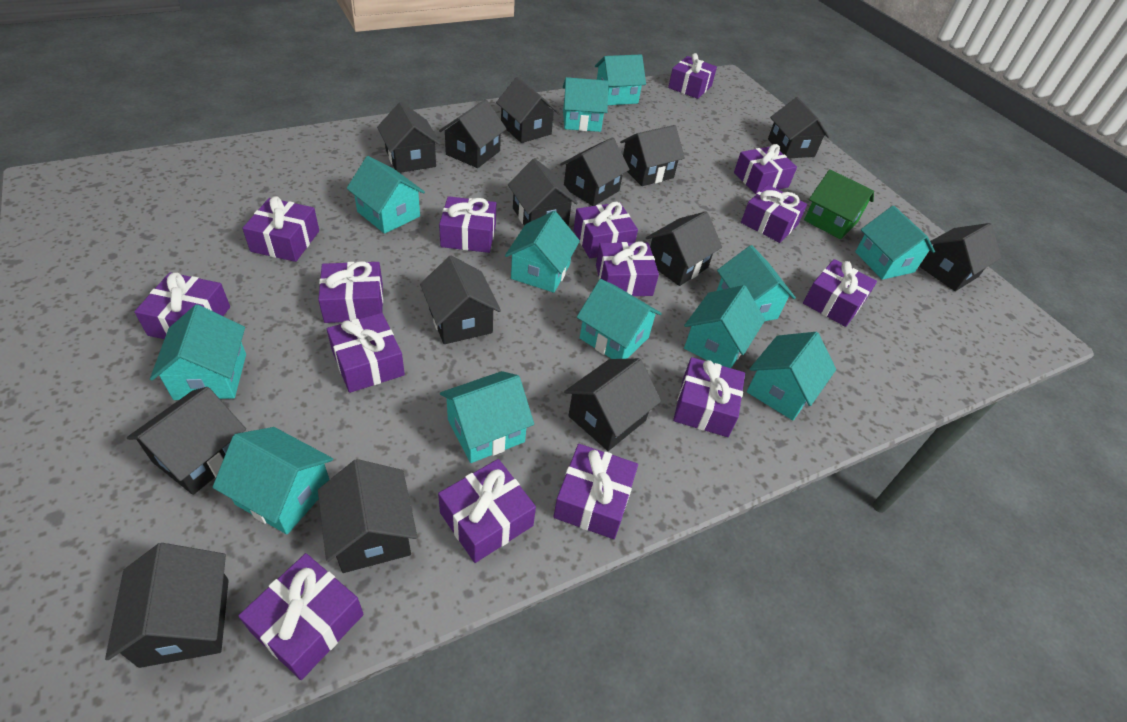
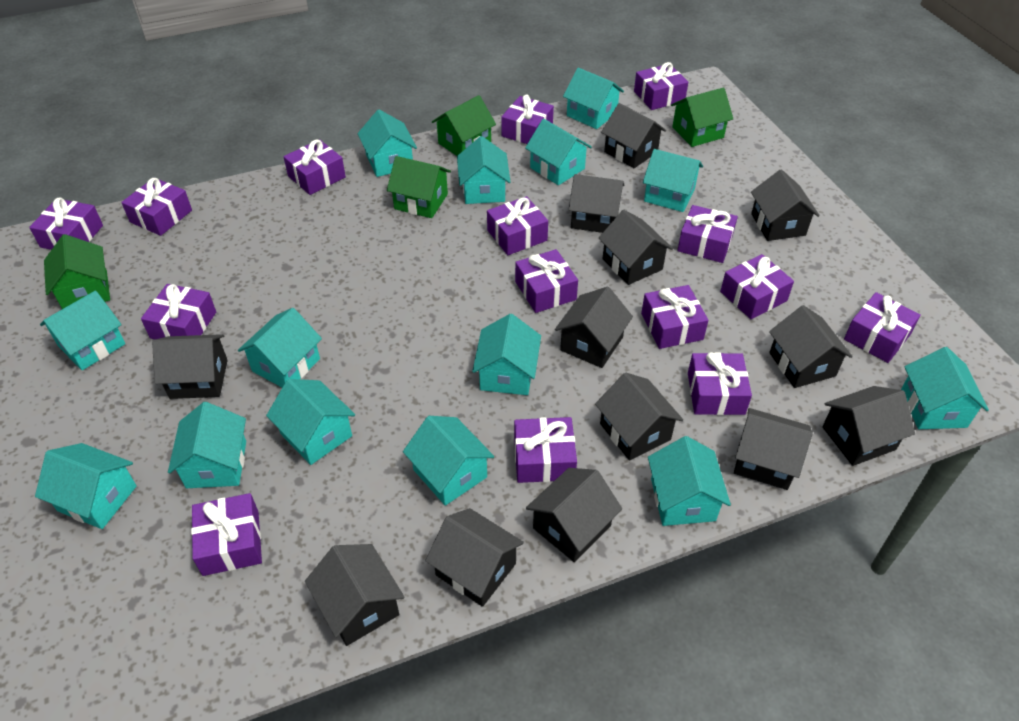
black house: [105,543,229,668] [127,387,246,495] [318,459,417,573] [377,102,441,173] [420,256,501,344] [439,99,506,168] [496,77,559,143] [508,158,578,226] [560,137,630,206] [564,358,661,451] [620,125,685,186] [646,211,722,286] [768,97,829,159] [919,223,1001,291] = 14 -> [152,334,228,399] [305,544,404,646] [425,508,524,607] [526,468,622,562] [555,287,633,368] [568,174,624,233] [595,373,683,461] [599,210,673,285] [601,103,666,168] [734,408,813,490] [751,169,819,241] [769,305,853,388] [822,386,915,466] = 13
green house: [804,169,874,239] = 1 -> [44,234,110,309] [387,156,451,218] [432,95,496,156] [671,88,733,147] = 4
turquoise house: [150,305,246,400] [212,427,333,534] [347,156,425,234] [440,371,534,463] [505,211,580,293] [563,77,609,132] [577,279,662,359] [595,54,646,105] [684,285,765,368] [717,245,796,321] [747,332,836,420] [855,206,935,280] = 12 -> [35,443,137,529] [40,291,125,370] [168,402,246,488] [238,308,322,387] [266,379,355,465] [358,109,417,177] [403,416,494,506] [457,136,511,204] [472,314,541,395] [525,119,592,185] [563,68,624,129] [643,149,703,212] [648,436,731,526] [901,347,989,429] = 14

